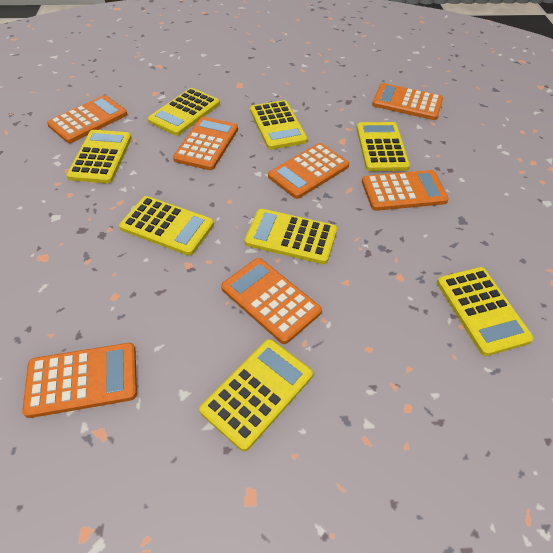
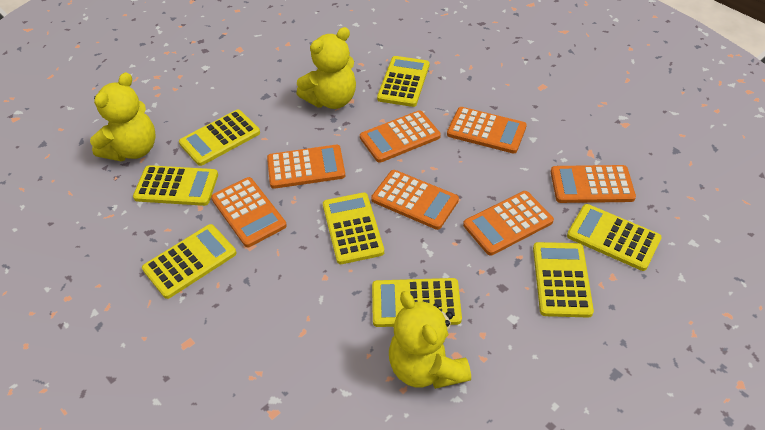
yellow teddy bear: none = 0 -> [90,72,155,161] [296,27,356,109] [389,291,471,389] = 3

